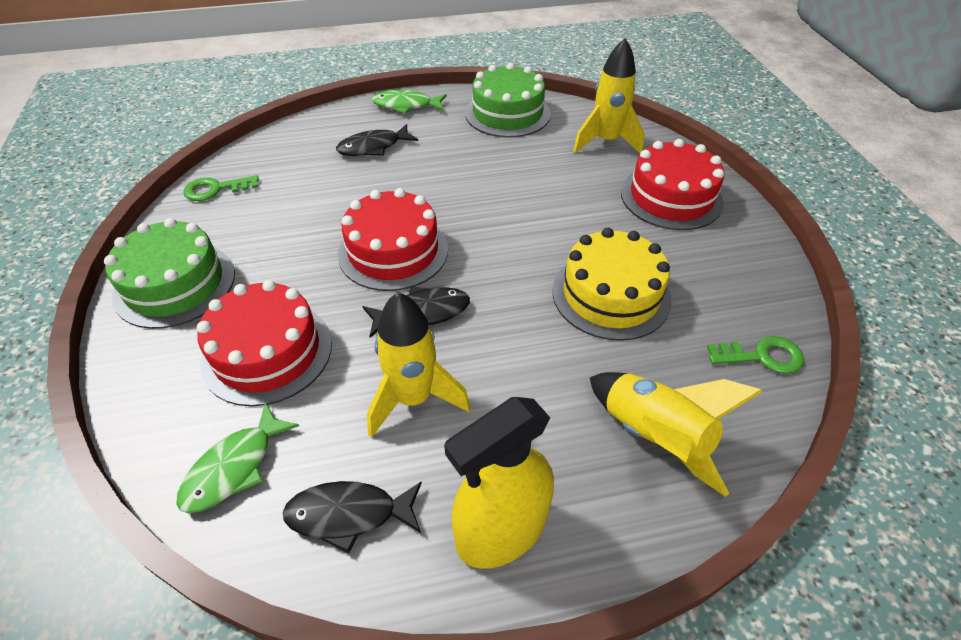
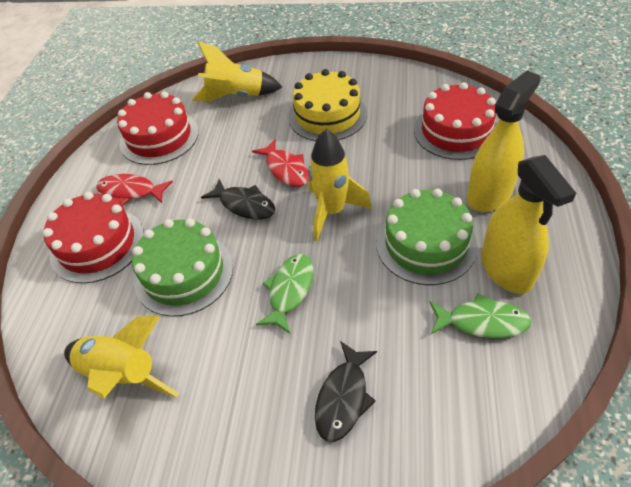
black fish: [283,481,422,554] [336,124,418,156] [362,286,470,338] = 3 -> [201,179,275,219] [315,341,377,442] = 2
green key: [183,175,259,201] [707,336,804,374] = 2 -> none = 0
red fish: none = 0 -> [96,174,173,206] [252,139,309,187] = 2
yellow spray bottle: [444,397,554,569] = 1 -> [467,71,541,212] [481,155,576,294] = 2

